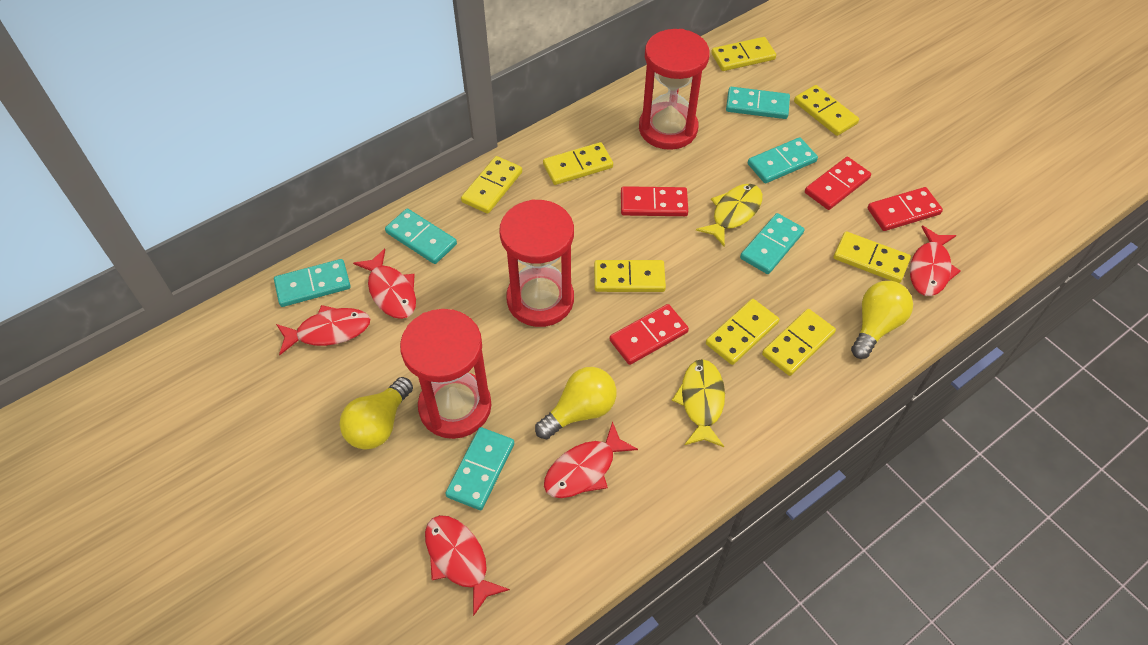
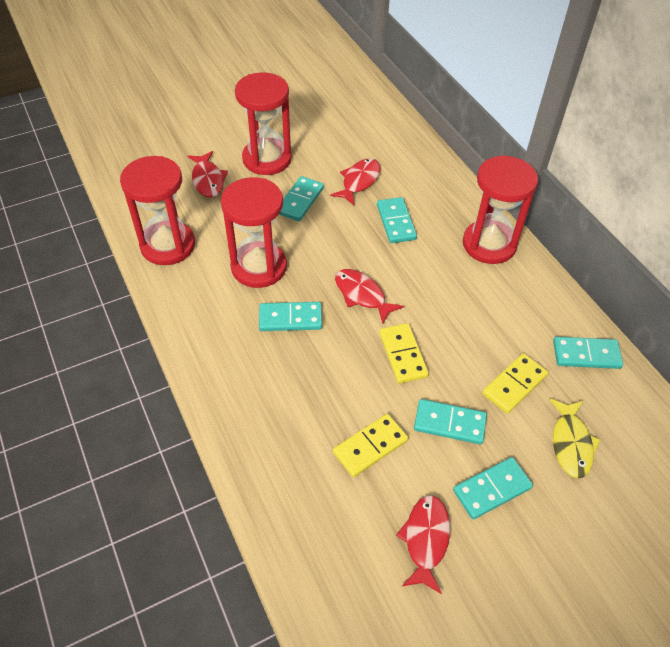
red domino: [610,304,689,365] [621,186,688,216] [805,157,871,210] [868,187,943,231] = 4 -> none = 0
red fish: [276,305,370,355] [353,249,416,319] [425,515,510,616] [544,421,638,498] [910,226,961,296] = 5 -> [187,151,228,198] [330,158,380,205] [335,269,404,323] [396,495,450,594] = 4
red hourglass: [400,309,491,439] [499,199,574,327] [639,29,710,150] = 3 -> [120,156,195,265] [221,177,287,288] [235,72,292,175] [463,155,538,264] = 4
yellow domino: [461,156,522,214] [543,142,613,185] [594,260,666,292] [706,299,779,365] [711,37,776,71] [762,309,836,376] [794,85,859,136] [834,231,911,283] = 8 -> [333,414,408,477] [379,323,429,383] [482,353,548,414] = 3
yellow fish: [672,359,725,447] [696,184,763,246] = 2 -> [549,398,601,478] = 1
yellow light bulb: [340,377,413,450] [535,367,617,439] [851,281,913,359] = 3 -> none = 0

